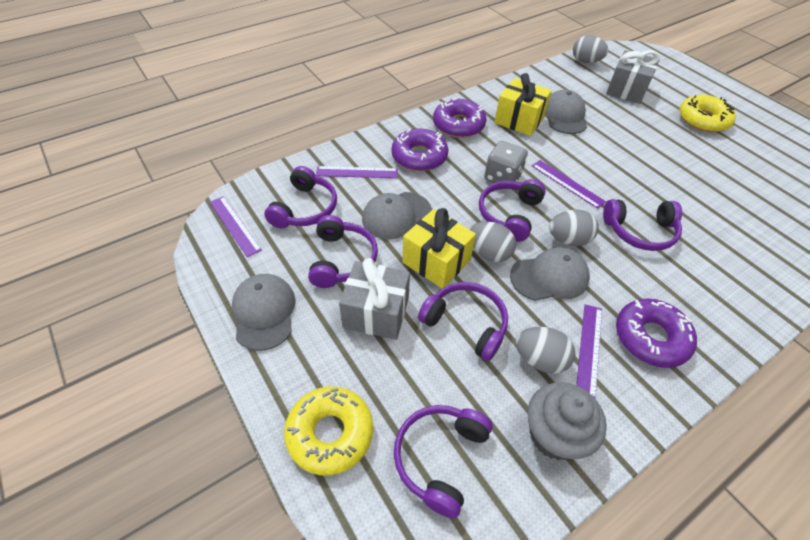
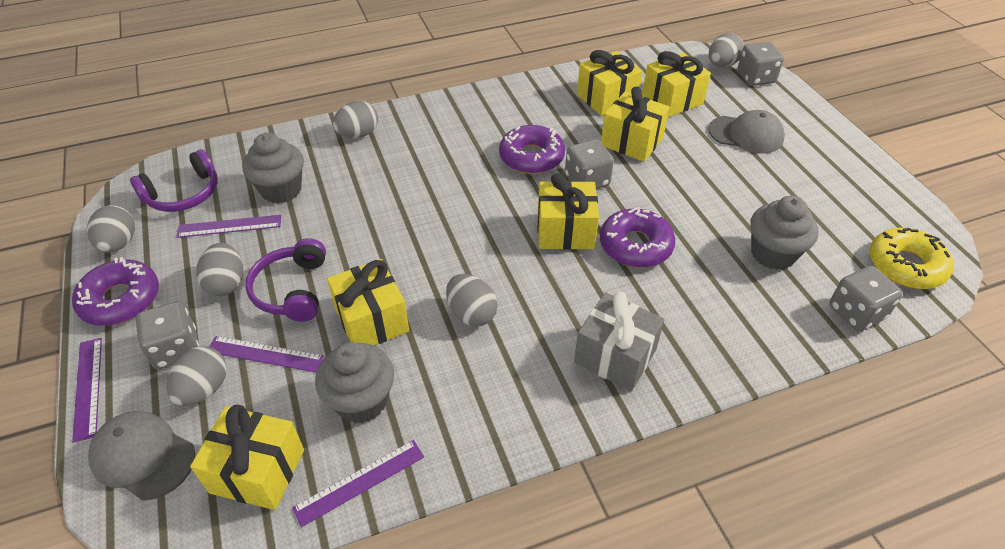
grey cap: [232,274,296,351] [362,192,432,239] [510,247,590,301] [545,90,587,134] = 4 -> [88,411,195,501] [708,110,785,154] = 2
grey cupcake: [528,382,607,460] = 1 -> [242,133,304,204] [315,342,394,424] [750,196,818,270] = 3
grey dice: [484,141,528,183] = 1 -> [135,302,199,369] [565,139,614,189] [737,42,784,86] [829,266,903,331] = 4
grey egg: [469,221,516,262] [516,327,575,374] [549,209,599,246] [573,35,608,63] = 4 -> [87,205,135,253] [166,346,227,406] [196,243,243,296] [333,101,378,138] [446,274,498,326] [709,33,744,67] = 6
grey gift: [339,258,410,340] [606,50,660,104] = 2 -> [574,292,665,391] = 1
purple headphones: [264,166,337,229] [308,215,378,288] [394,405,493,518] [418,282,508,361] [479,179,546,242] [603,199,682,251] = 6 -> [130,149,218,212] [246,238,326,322] = 2
yellow donut: [284,386,373,476] [680,95,736,132] = 2 -> [870,228,954,289] = 1
yellow gift: [402,208,476,288] [494,73,552,136] = 2 -> [190,404,304,510] [327,259,409,346] [538,173,599,250] [577,50,643,116] [601,86,670,162] [642,51,711,117] = 6

